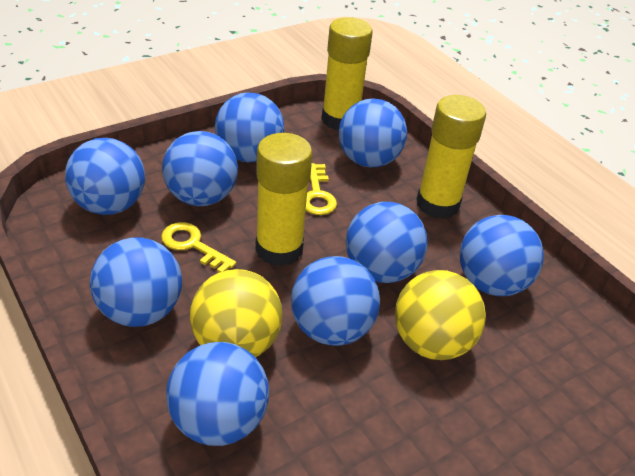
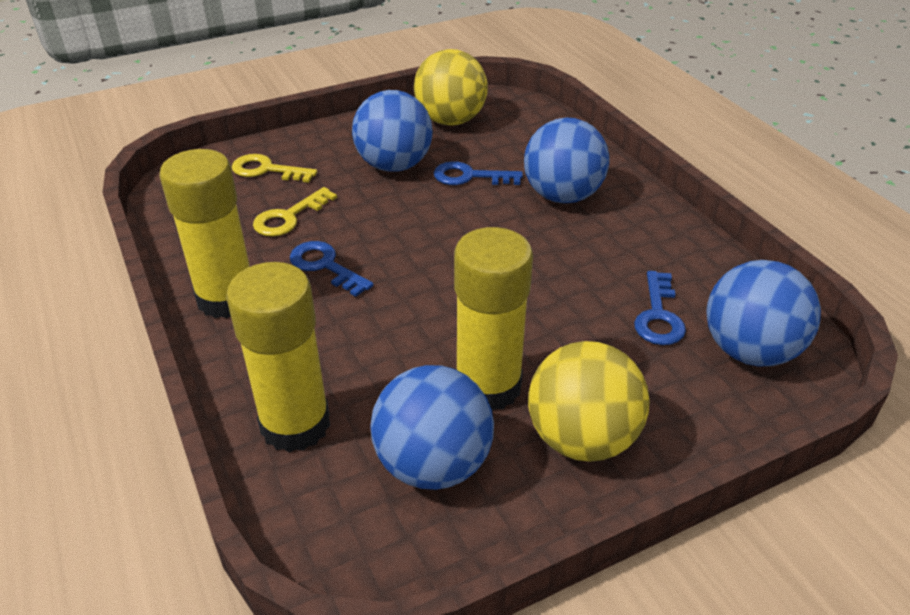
blue ball: [65,138,145,215] [90,237,182,327] [162,131,238,206] [166,342,269,446] [215,92,284,162] [291,256,380,346] [339,98,407,168] [346,202,428,283] [460,215,544,296] = 9 -> [352,90,433,172] [370,365,494,490] [524,117,609,203] [706,260,821,367] = 4
blue key: none = 0 -> [290,241,374,297] [434,161,523,185] [634,271,686,345] = 3

